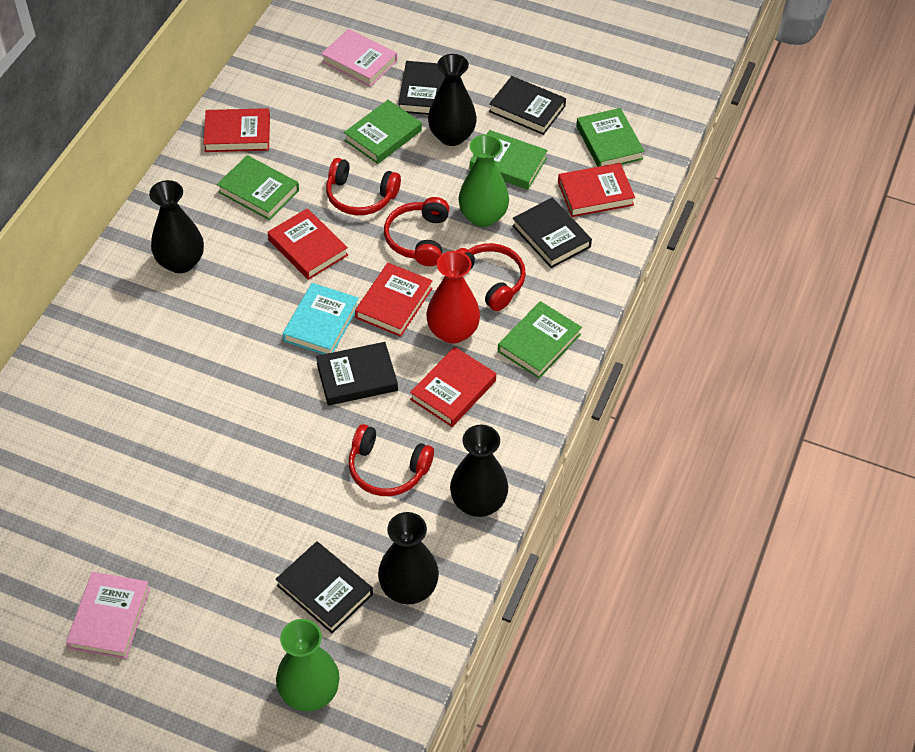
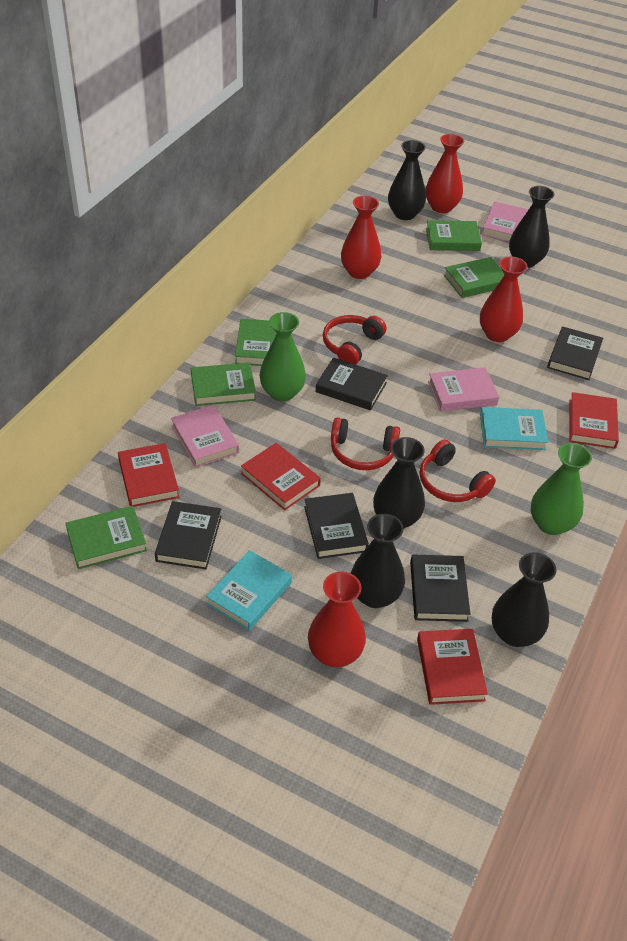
black vase: [149,180,204,273] [378,512,439,605] [428,54,477,146] [450,425,508,517] = 4 -> [351,514,405,608] [373,437,425,529] [388,140,426,220] [492,552,556,647] [509,186,555,268] = 5
pink book: [66,572,150,659] [321,29,397,87] = 2 -> [171,405,239,468] [428,367,499,412] [482,202,529,242] = 3
red book: [203,108,270,152] [268,208,348,280] [355,263,433,337] [410,347,496,427] [558,163,635,217] = 5 -> [118,443,179,507] [241,443,321,510] [417,629,488,705] [569,392,619,449] = 4
red headphones: [326,158,401,215] [349,424,434,496] [384,197,449,266] [456,243,526,311] = 4 -> [323,315,386,365] [331,417,400,470] [420,439,496,502] = 3
red vase: [426,251,480,344] = 1 -> [308,571,366,667] [341,195,381,279] [425,134,464,213] [480,257,527,342] = 4
turquoise book: [283,283,359,354] = 1 -> [206,550,292,631] [480,407,548,450] = 2

